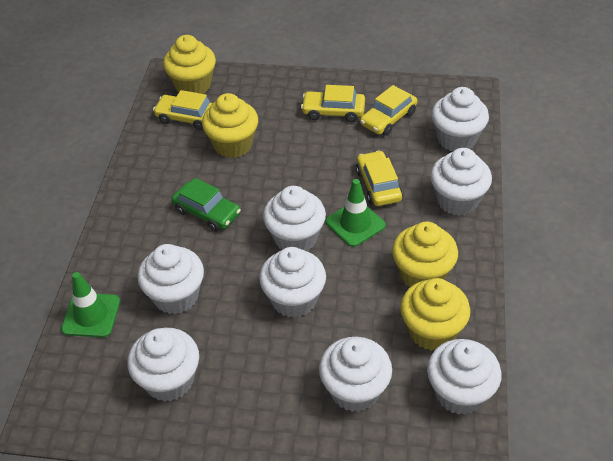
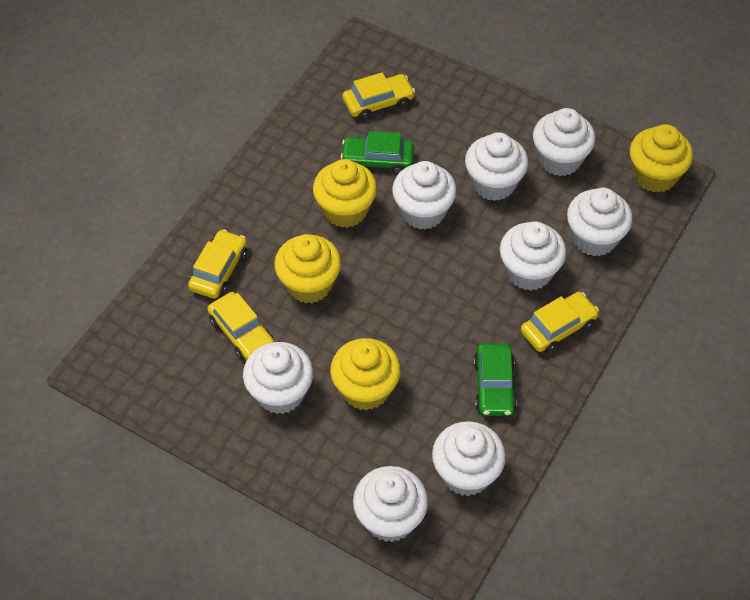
green car: [172,178,241,231] = 1 -> [341,131,414,174] [474,343,517,416] = 2
green traffic cone: [61,272,120,338] [326,179,386,247] = 2 -> none = 0

